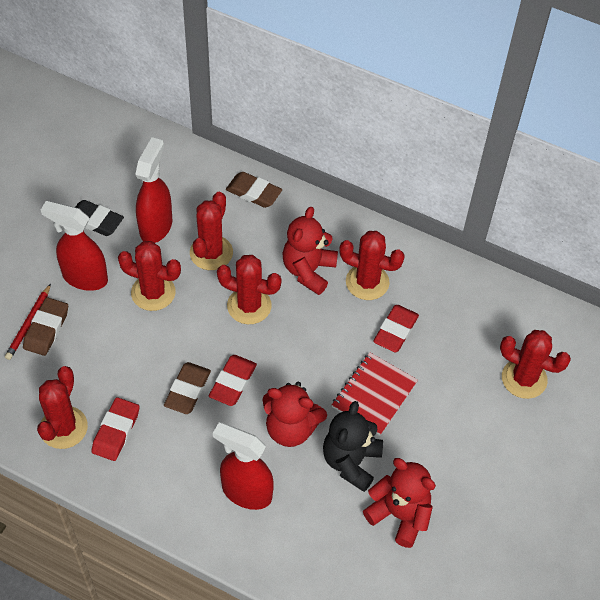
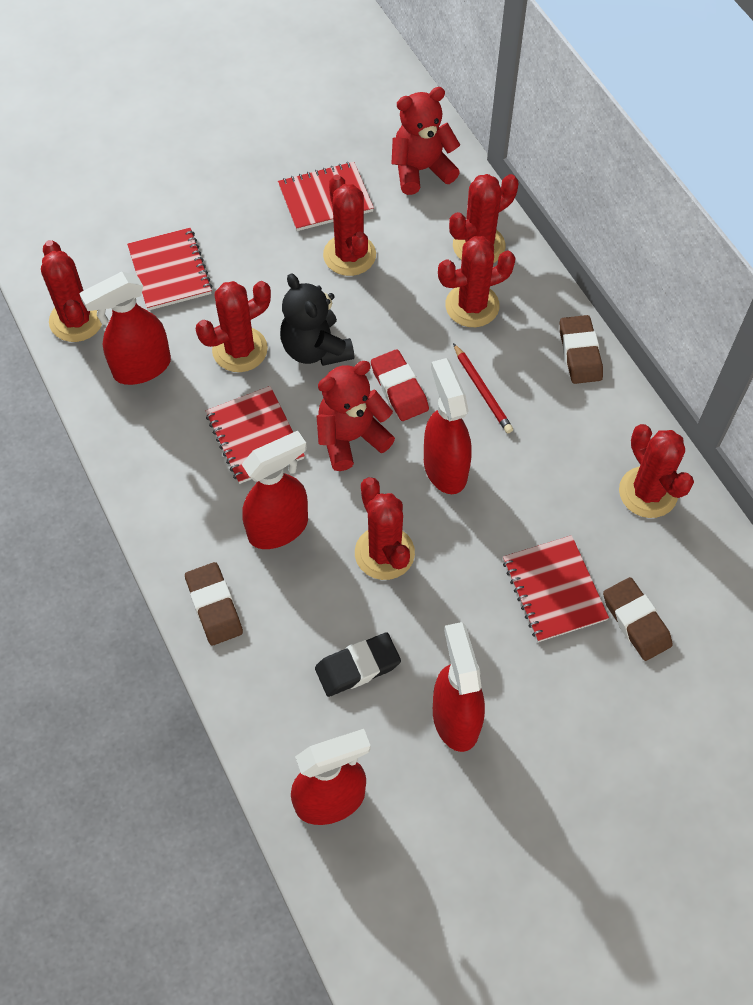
red cactus: [37,366,88,449] [118,241,181,311] [190,192,233,270] [217,255,282,324] [339,231,405,300] [500,330,571,399] = 6 -> [41,240,102,342] [196,281,271,372] [323,175,376,276] [355,477,415,580] [438,236,516,327] [449,174,518,263] [619,424,694,518] = 7
red eraser: [92,397,139,461] [209,355,257,406] [373,305,419,352] = 3 -> [371,349,429,421] = 1
red notebook: [332,352,418,435] = 1 -> [127,228,212,311] [206,386,305,484] [278,162,374,231] [503,535,609,642] = 4
red spray bottle: [41,201,108,291] [135,137,172,243] [213,422,274,510] = 3 -> [79,272,171,385] [242,431,308,549] [291,729,371,825] [424,358,472,494] [433,622,485,752] = 5
red teddy bear: [263,382,327,447] [283,207,338,295] [363,458,436,548] = 3 -> [317,361,395,471] [391,87,460,195] = 2

